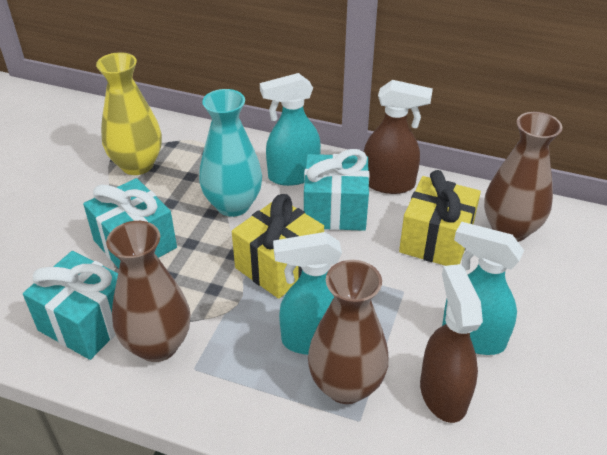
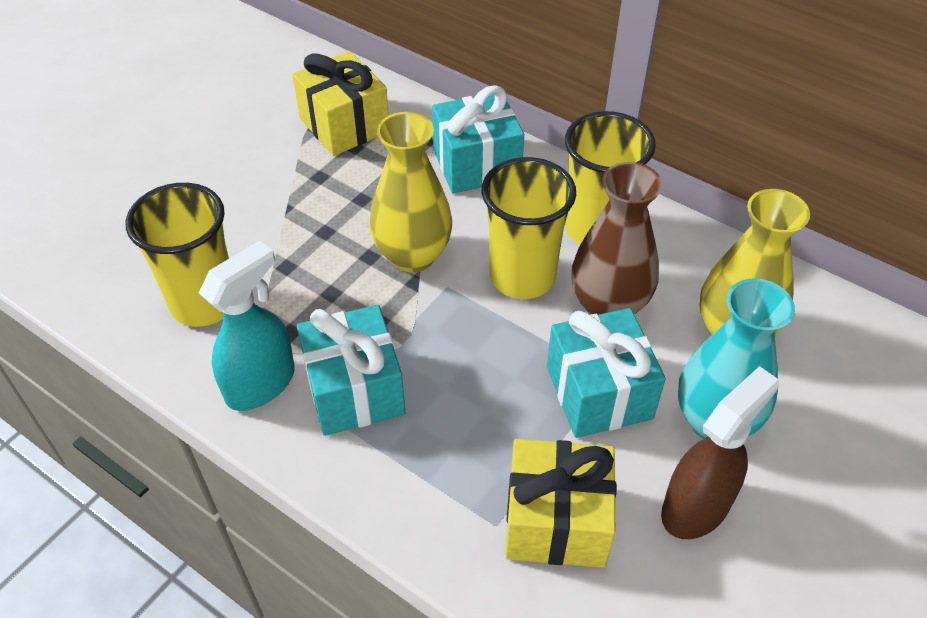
brown spray bottle: [364,80,433,194] [420,264,483,423] = 2 -> [661,366,779,539] = 1
brown vase: [106,221,190,362] [308,260,389,404] [484,112,562,242] = 3 -> [571,162,662,315] = 1
turquoise spray bottle: [260,73,321,186] [273,232,342,355] [442,222,524,355] = 3 -> [199,240,295,411] = 1
yellow cup: none = 0 -> [126,183,229,327] [482,157,576,299] [565,111,656,244] = 3
yellow vase: [96,52,162,175] = 1 -> [370,112,452,273] [700,189,810,336] = 2

